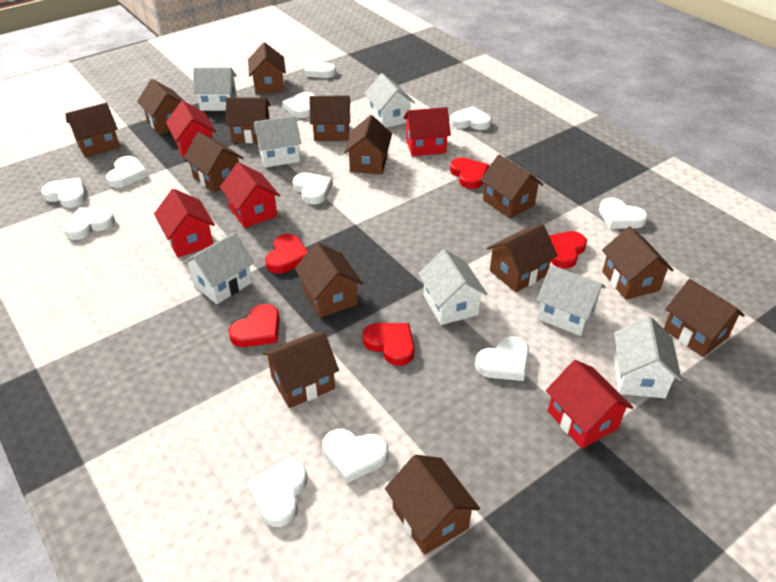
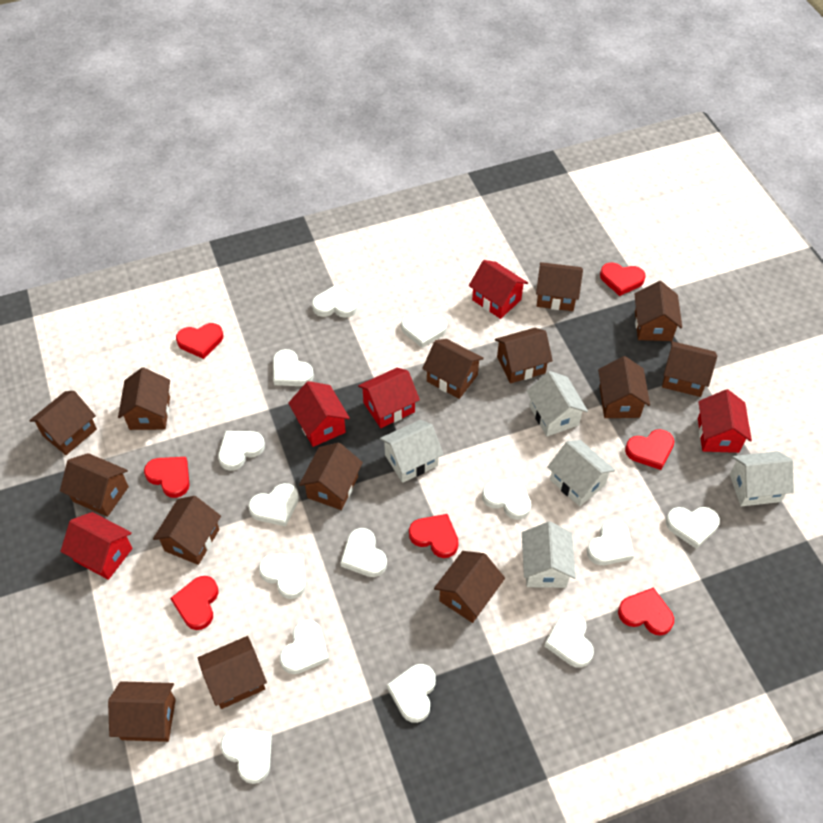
red heart: [228,304,280,347] [265,234,308,273] [362,323,414,366] [450,157,489,189] [549,231,587,268] = 5 -> [144,457,190,498] [170,576,218,630] [176,323,223,359] [409,514,459,558] [600,263,646,296] [618,587,674,636] [625,429,674,470] = 7
white heart: [41,177,86,208] [63,207,115,240] [106,156,148,188] [246,459,308,527] [282,92,315,118] [293,172,333,205] [304,57,336,78] [322,429,388,483] [450,106,492,130] [475,336,529,381] [599,197,648,229] = 11 -> [218,431,265,471] [221,728,272,784] [248,483,299,526] [259,554,306,599] [273,349,314,386] [279,620,329,674] [312,284,358,318] [341,528,387,577] [387,664,436,723] [401,313,447,348] [482,477,531,520] [544,612,594,668] [587,519,634,565] [666,507,720,549] = 14
white house: [183,232,254,304] [193,67,237,111] [253,115,301,168] [364,73,415,128] [418,249,488,325] [537,265,605,336] [613,316,682,398] = 7 -> [380,420,444,483] [522,522,576,588] [526,371,588,436] [548,440,615,506] [730,451,794,506] = 5

